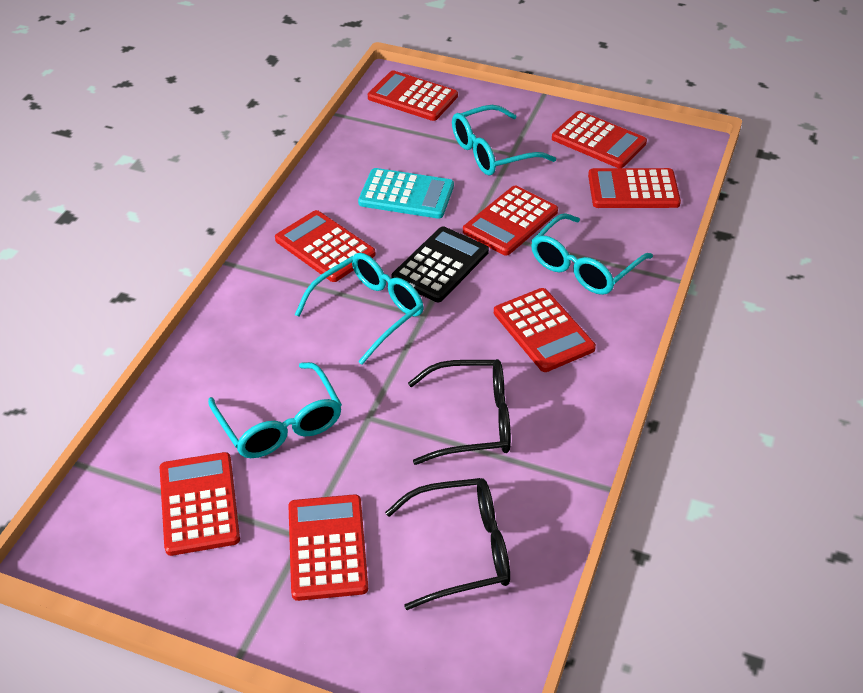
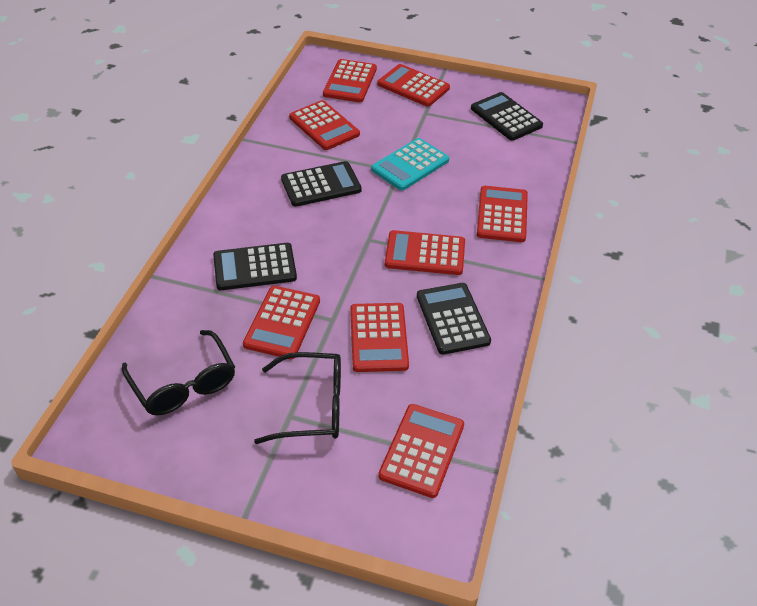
black calculator: [392,226,489,302] = 1 -> [213,243,297,290] [281,161,362,207] [417,283,491,355] [471,92,543,141] = 4
turquoise glasses: [208,362,342,458] [295,253,424,365] [452,105,556,175] [531,213,653,295] = 4 -> none = 0

